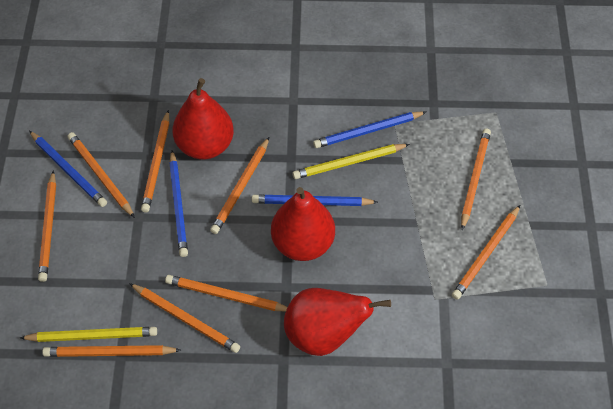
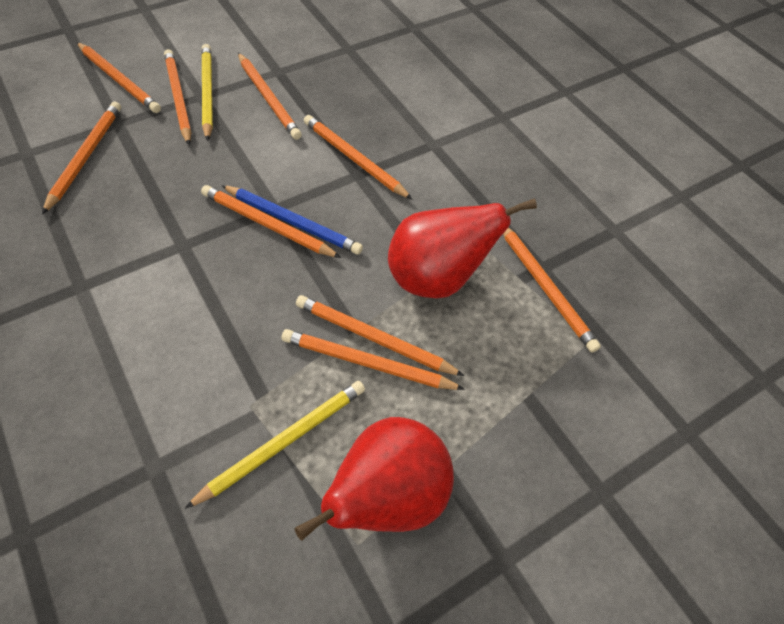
blue pencil: [29,131,107,207] [169,150,188,257] [252,195,378,206] [313,111,426,148] = 4 -> [221,185,363,255] = 1
red pear: [173,78,234,160] [271,187,335,261] [284,288,391,356] = 3 -> [295,417,454,540] [388,198,537,299] = 2

